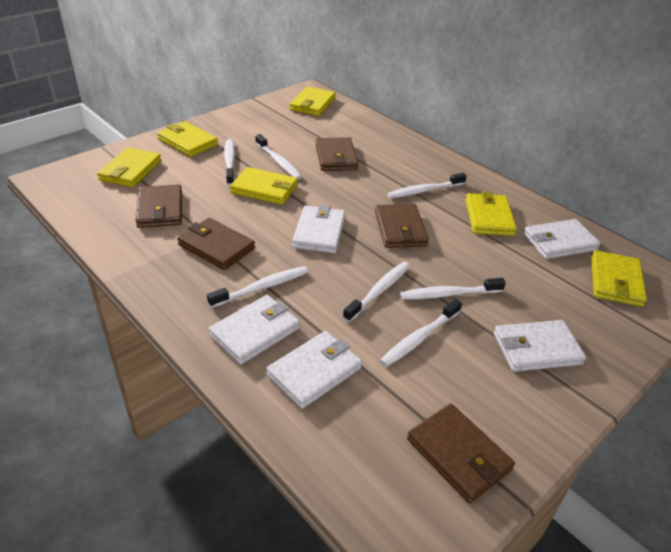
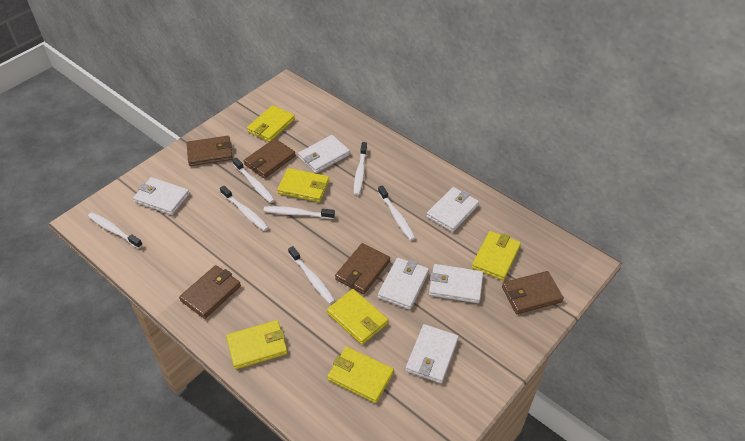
white wallet: [208,295,300,365] [266,331,362,409] [292,205,345,253] [494,320,586,372] [523,219,601,259] = 5 -> [133,177,190,215] [298,135,350,173] [378,258,429,310] [406,324,459,384] [427,187,479,232] [429,264,483,303] = 6

